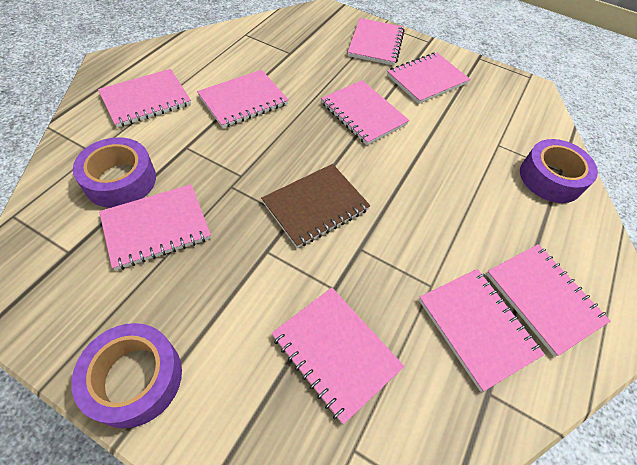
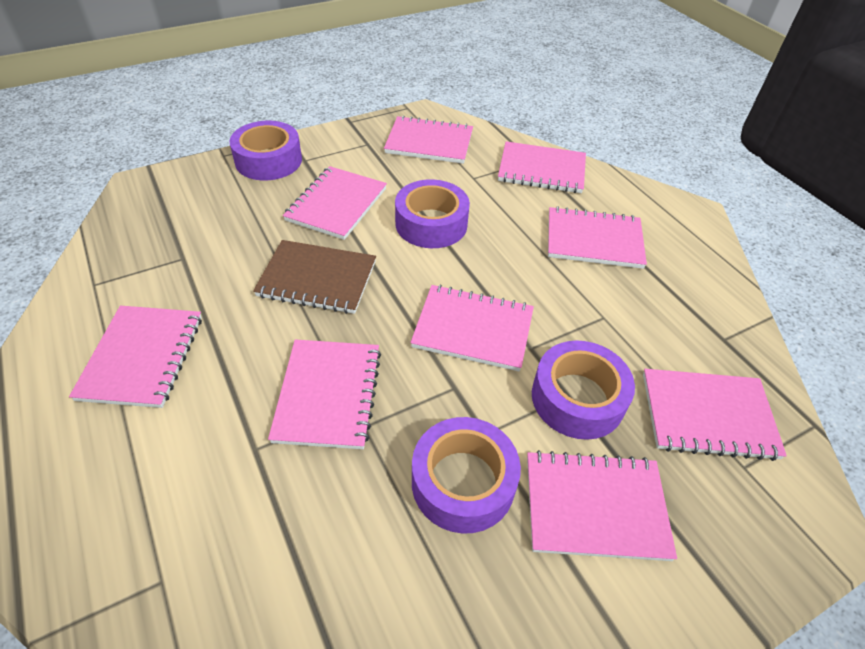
purple tape: [71,323,182,428] [73,137,156,208] [520,139,598,203] = 3 -> [230,121,302,180] [395,179,470,248] [412,417,521,534] [532,341,635,440] = 4

